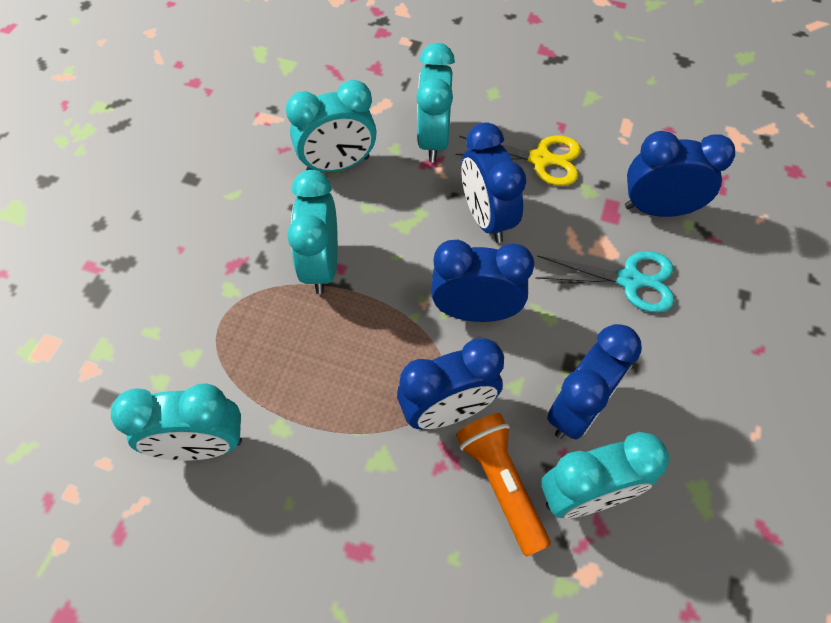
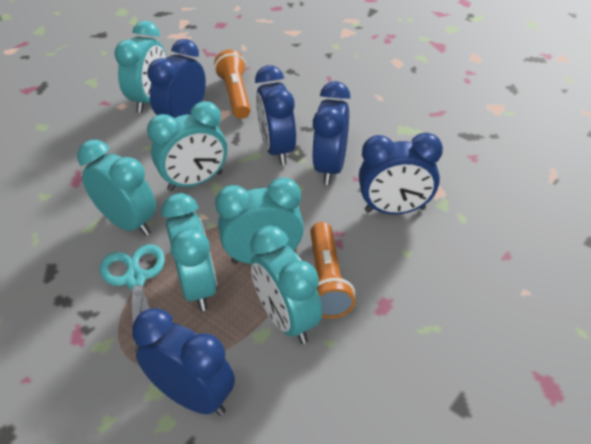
orange flashlight: [456,413,551,557] = 1 -> [214,50,251,119] [310,222,355,318] = 2
turquoise clock: [111,383,242,461] [286,80,377,172] [287,170,338,294] [416,43,455,162] [541,432,669,519] = 5 -> [77,140,156,236] [114,21,167,113] [147,101,227,191] [162,193,217,311] [215,177,304,264] [250,226,322,344] = 6
yellow scissors: [456,136,581,186] = 1 -> none = 0

